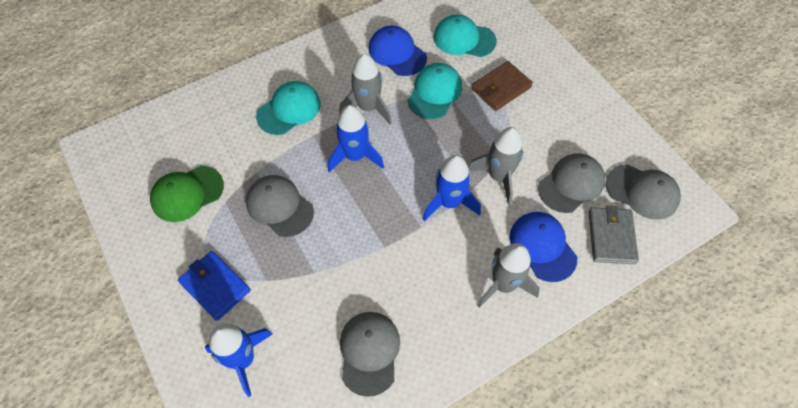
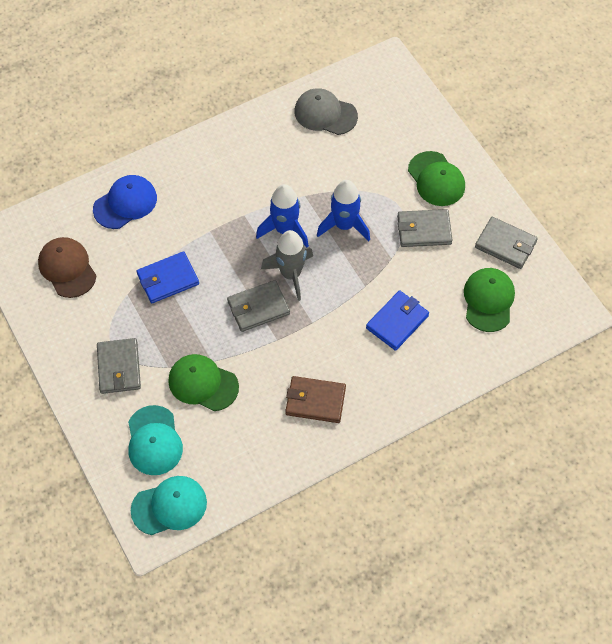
blue cap: [369,25,427,76] [509,212,577,282] = 2 -> [93,175,157,229] = 1
blue rocket: [205,324,272,397] [328,105,384,173] [423,155,481,221] = 3 -> [256,184,309,247] [317,180,370,241] = 2
blue wallet: [178,251,251,321] = 1 -> [137,251,199,303] [366,290,429,351] = 2
brown cap: none = 0 -> [38,237,96,298] = 1
green cap: [150,166,224,222] = 1 -> [168,354,239,411] [408,151,465,206] [464,268,515,332] = 3
grey cap: [246,175,314,237] [340,312,400,397] [538,153,605,213] [606,164,681,220] = 4 -> [294,88,358,135] = 1
grey rocket: [339,53,392,125] [468,127,523,205] [477,243,540,308] = 3 -> [261,230,313,301] = 1
grey wallet: [589,206,639,264] = 1 -> [97,338,141,394] [227,280,290,332] [397,209,452,247] [475,217,538,269] = 4
turquoise cap: [256,81,321,135] [407,63,462,119] [433,14,497,57] = 3 -> [128,405,183,475] [131,476,207,535] = 2

